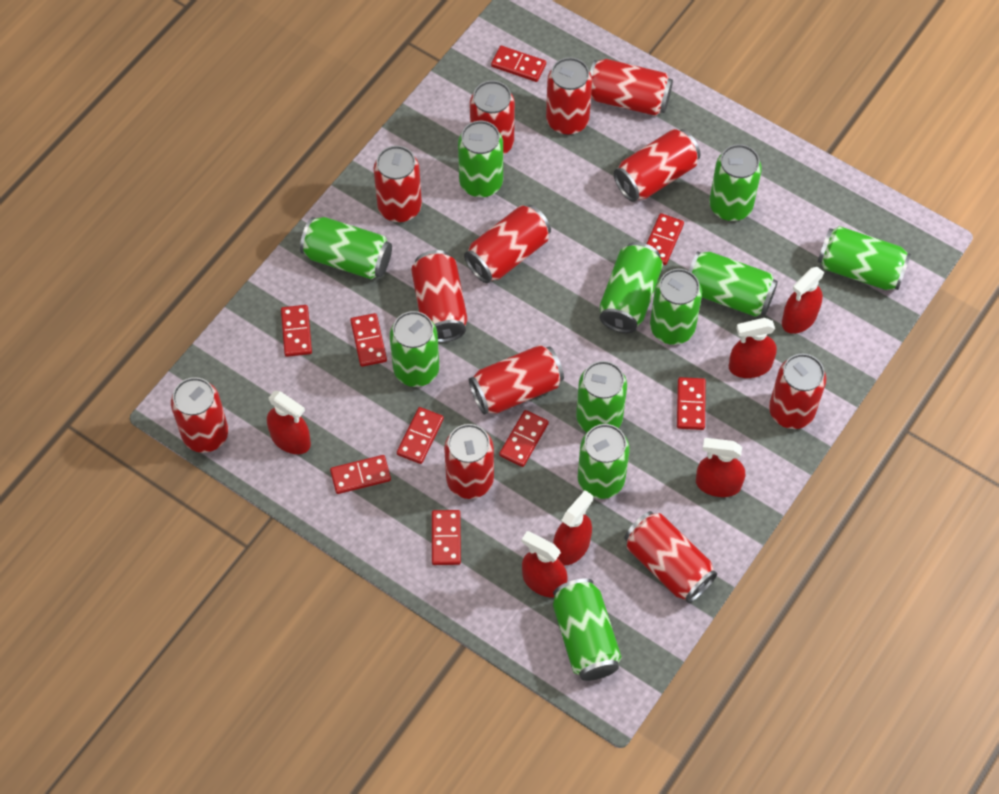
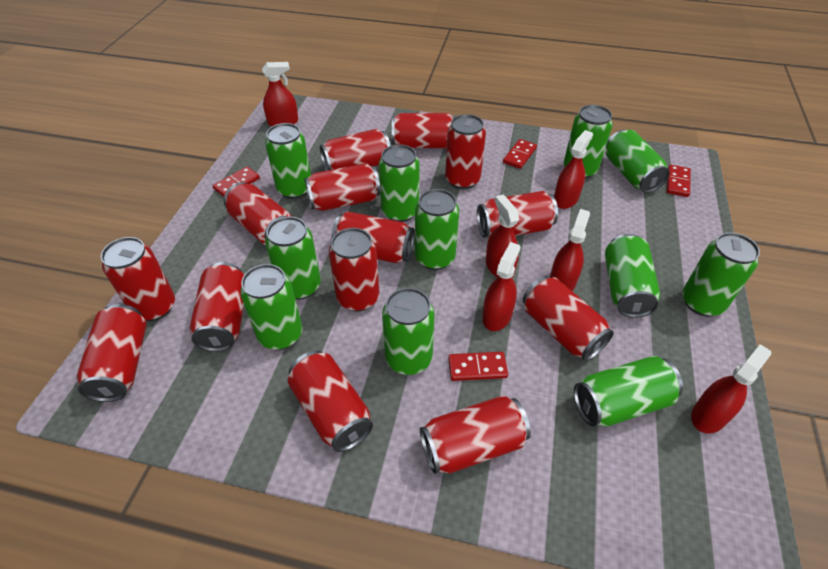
red can: [171,377,228,453] [374,145,422,222] [411,250,467,342] [444,424,494,499] [464,205,551,283] [469,345,564,415] [470,81,515,155] [546,57,592,135] [590,59,673,116] [614,129,700,202] [624,511,717,603] [769,354,826,429] = 12 -> [77,304,147,402] [101,237,175,321] [190,262,244,352] [224,182,292,245] [288,351,373,452] [305,163,380,211] [320,129,391,171] [329,228,379,312] [332,211,415,263] [392,113,454,148] [420,395,531,474] [445,114,486,189] [477,191,558,238] [523,276,614,361] = 14
red domino: [281,305,312,357] [330,455,391,494] [350,313,387,367] [397,407,444,464] [432,510,461,565] [491,46,546,82] [499,410,549,467] [647,213,684,265] [677,377,706,430] = 9 -> [213,167,260,197] [448,352,508,381] [503,139,537,169] [667,165,691,197] = 4

